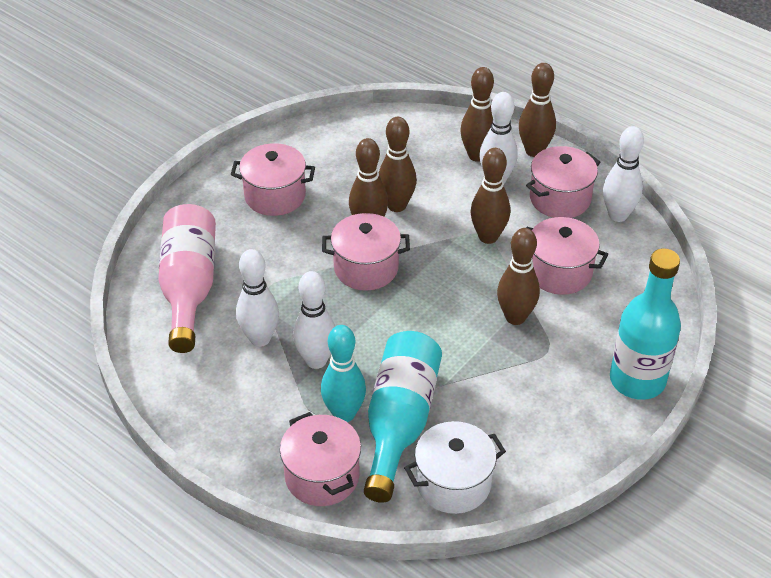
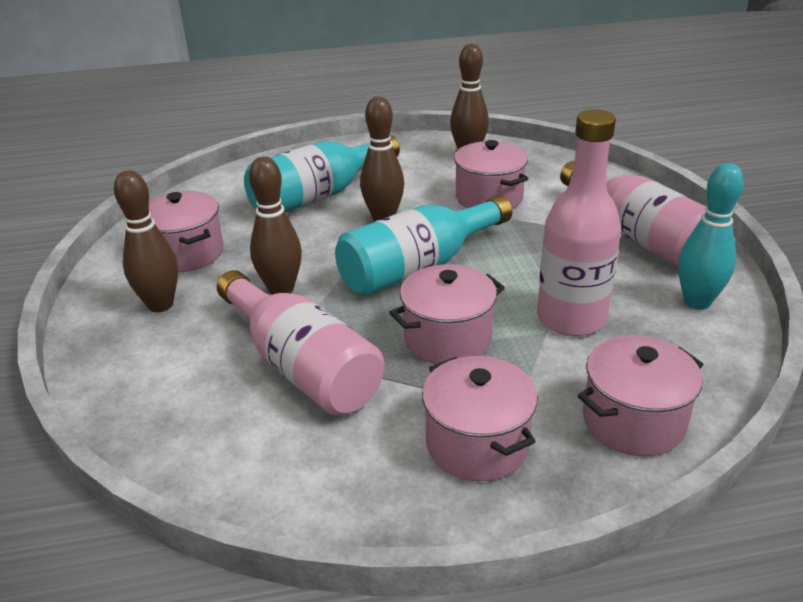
brown bowling pin: [349,138,388,216] [379,117,417,212] [460,67,494,162] [470,148,510,244] [497,228,540,325] [519,63,556,157] = 6 -> [114,170,178,312] [249,157,302,295] [360,97,404,221] [450,44,489,149] = 4
pink bottle: [158,204,216,353] = 1 -> [217,270,384,416] [537,109,621,336] [560,161,706,267] = 3
white bowling pin: [236,249,279,347] [293,271,335,369] [479,92,518,184] [603,126,644,222] = 4 -> none = 0
white pot: [404,421,506,514] = 1 -> none = 0

